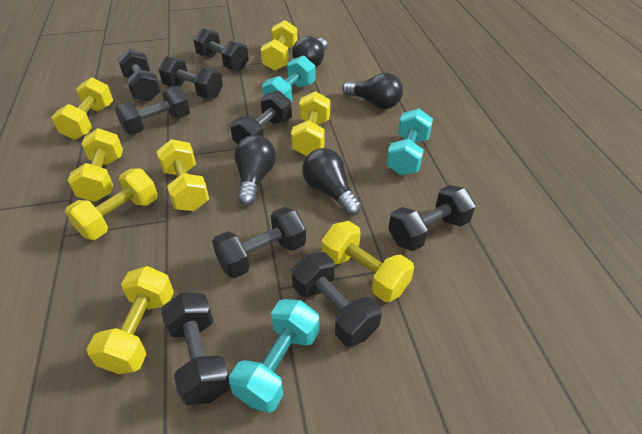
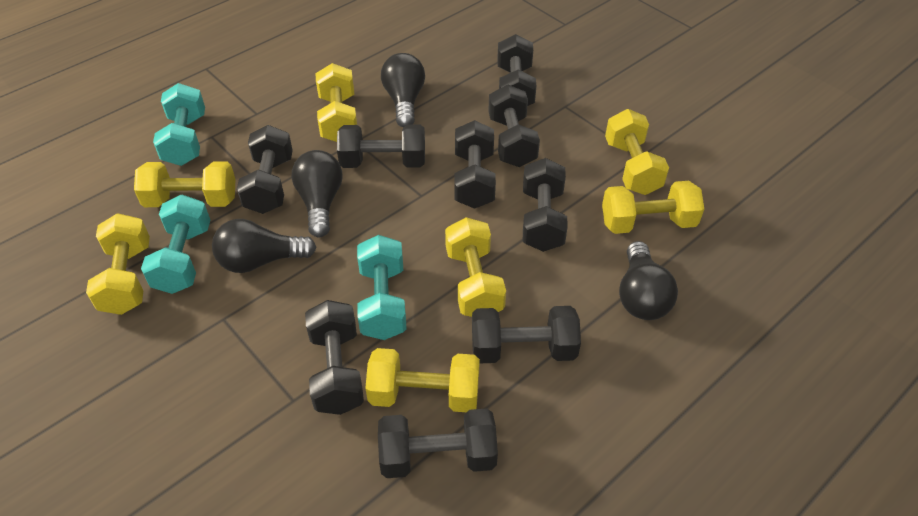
yellow dumbbell: [52,77,113,140] [65,168,158,240] [68,128,123,202] [87,266,174,374] [157,139,209,211] [261,20,298,71] [291,91,330,156] [322,221,414,302] = 8 -> [86,213,150,315] [134,161,236,207] [315,63,357,142] [365,348,480,412] [445,217,506,317] [602,181,704,234] [605,109,669,195] = 7

